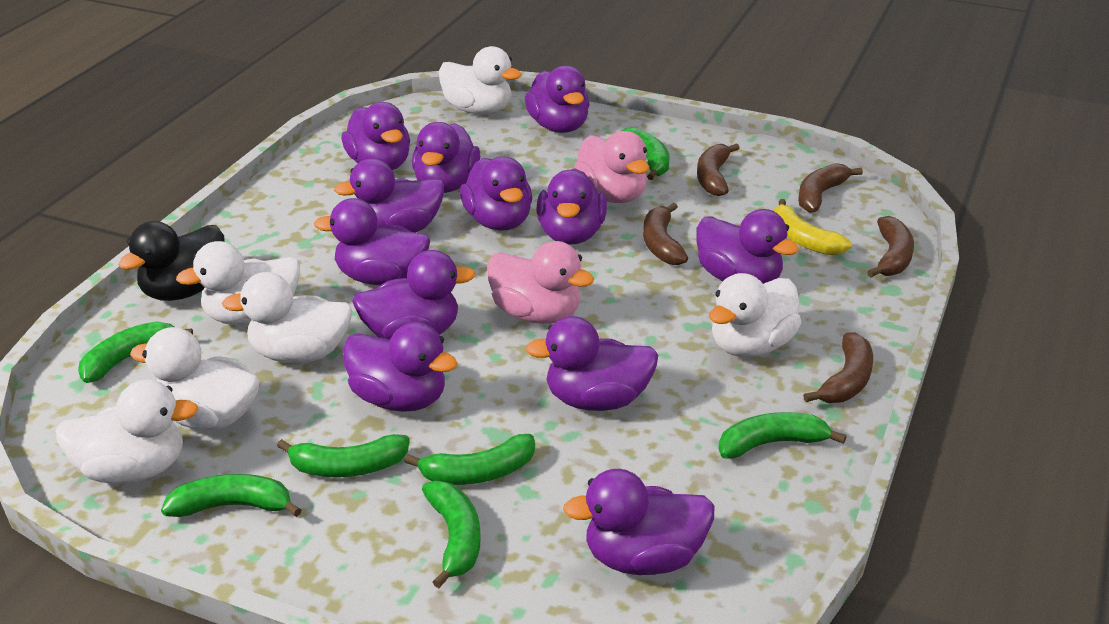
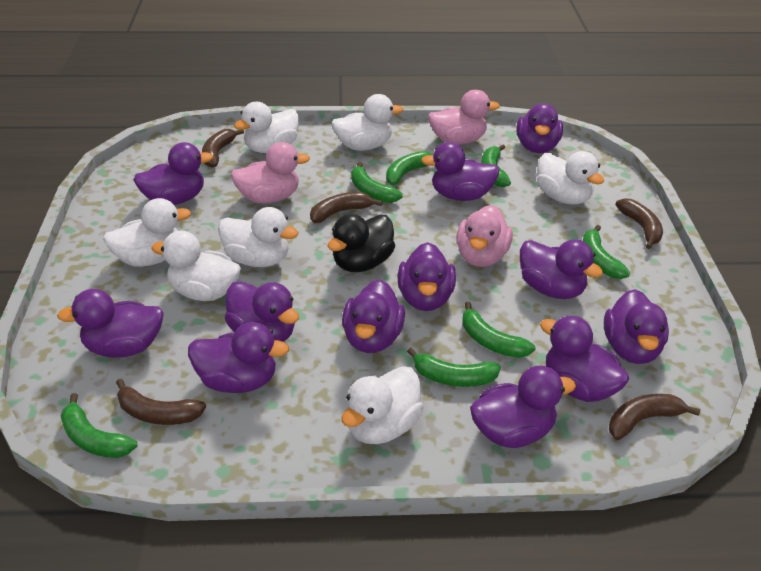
pink duck: [487,241,594,324] [574,131,649,203] = 2 -> [230,142,310,204] [428,90,500,145] [456,205,513,267] = 3
white duck: [56,380,198,484] [130,327,260,430] [176,241,300,325] [222,272,352,363] [439,46,521,114] [709,273,802,357] = 6 -> [103,198,191,267] [151,231,241,301] [218,207,299,267] [234,102,299,153] [332,94,403,151] [341,366,424,444] [537,151,604,204] = 7
yellow banana: [774,199,852,255] = 1 -> none = 0

